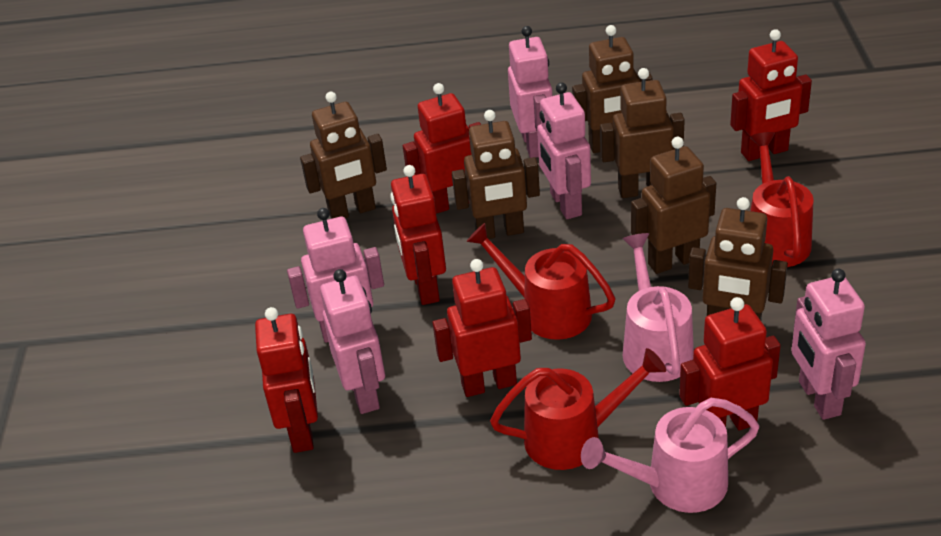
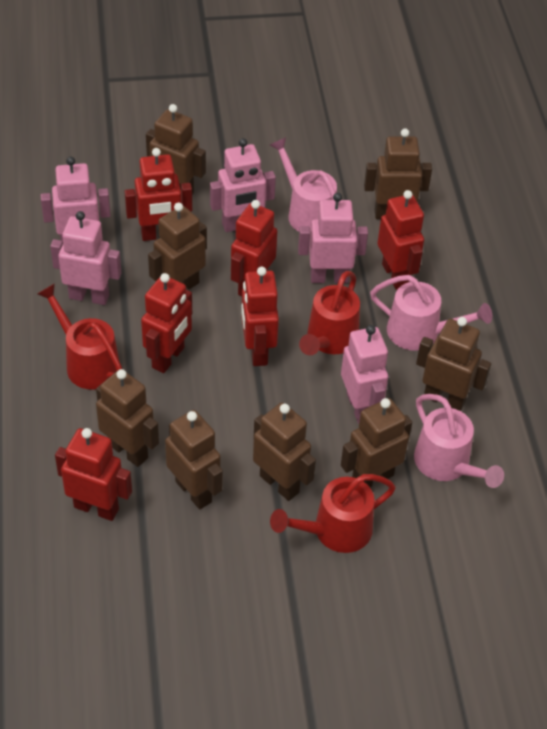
brown robot: [300,92,387,219] [452,110,540,239] [572,25,652,153] [600,68,685,198] [631,137,716,274] [688,197,788,320] = 6 -> [96,369,159,467] [146,104,206,195] [148,203,207,289] [165,410,223,509] [253,402,316,501] [341,398,412,487] [364,129,432,219] [416,317,491,411] = 8
pink watering can: [581,398,759,513] [622,233,694,382] = 2 -> [270,137,337,232] [370,275,492,351] [414,394,504,488] = 3

